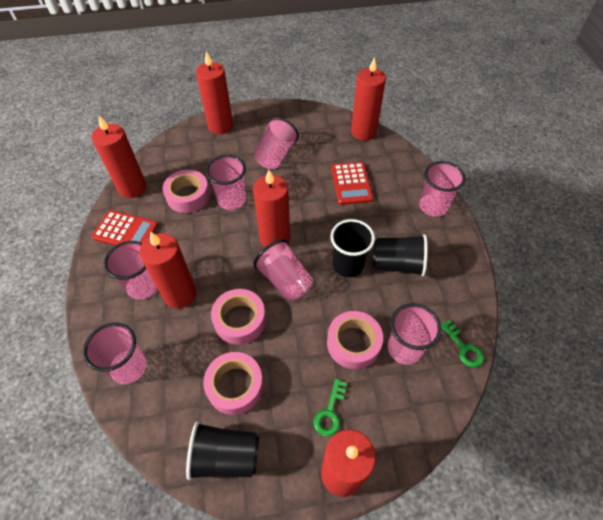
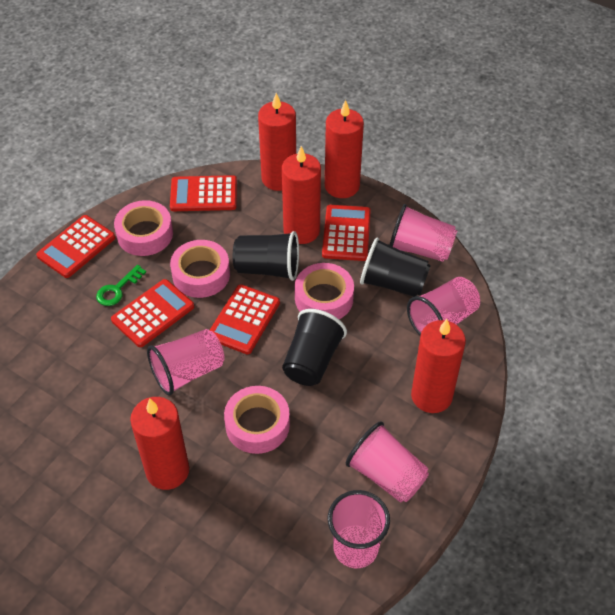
green key: [314,378,347,437] [441,320,484,367] = 2 -> [96,265,146,306] = 1
pink cup: [83,323,147,384] [104,241,157,300] [206,155,246,210] [254,117,299,169] [254,239,313,301] [388,303,441,364] [419,161,465,217] = 7 -> [147,329,225,395] [328,490,390,568] [346,421,429,503] [389,204,458,262] [407,277,480,336] = 5
red calculator: [92,210,158,245] [331,162,373,205] = 2 -> [36,215,116,278] [111,279,194,347] [170,175,237,211] [209,284,280,354] [322,205,371,261] = 5
red candle: [92,116,146,198] [139,231,197,309] [196,51,233,134] [253,170,290,247] [321,429,376,497] [351,57,386,141] = 6 -> [130,397,189,490] [258,93,296,191] [282,146,321,244] [325,100,364,198] [411,319,466,413] = 5

